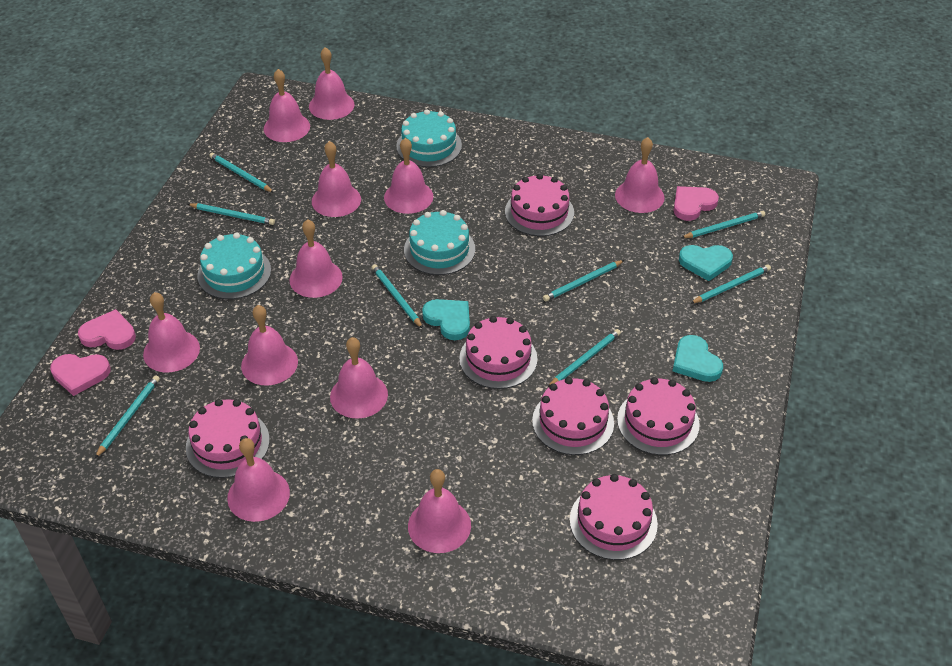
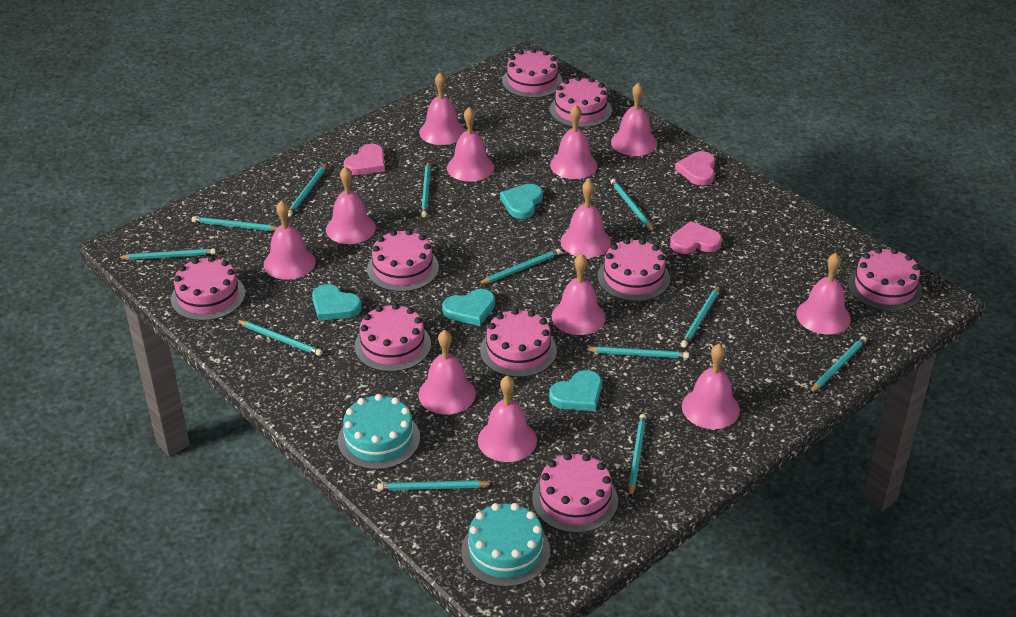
pink bell: [143,292,200,372] [227,438,290,522] [241,305,298,386] [264,69,310,142] [289,219,343,298] [309,47,354,120] [312,141,361,217] [330,337,388,419] [384,138,433,214] [408,469,471,553] [615,137,665,213] = 11 -> [264,200,316,280] [326,167,376,244] [418,329,476,414] [419,72,465,145] [447,107,494,182] [478,375,537,462] [550,105,597,179] [552,253,606,335] [560,180,611,258] [611,83,657,156] [682,344,740,429] [796,253,851,334] = 12
pink cake: [186,399,270,478] [459,316,537,389] [505,174,574,236] [532,377,614,455] [570,474,658,560] [617,377,700,455] = 6 -> [171,256,245,321] [354,303,431,372] [367,229,439,292] [480,308,557,377] [502,48,563,98] [532,453,618,533] [550,76,612,128] [598,238,670,301] [848,248,922,311] = 9
turquoise cake: [197,233,271,299] [396,109,462,167] [404,210,475,275] = 3 -> [338,394,420,470] [461,503,550,587] = 2
turquoise heart: [422,299,470,340] [673,335,723,382] [679,245,733,281] = 3 -> [312,284,362,321] [442,289,495,326] [500,184,543,219] [549,370,602,411] = 4
turquoise pencil: [95,375,160,458] [188,203,275,225] [209,152,274,192] [371,264,423,329] [543,260,624,301] [547,329,621,388] [681,211,765,238] [690,265,771,304] = 8 -> [117,248,216,260] [191,216,278,231] [236,320,323,356] [288,164,327,217] [377,480,494,490] [421,161,431,217] [478,249,561,284] [585,346,689,359] [610,179,655,232] [628,414,646,498] [681,285,720,348] [809,336,867,394] = 12

